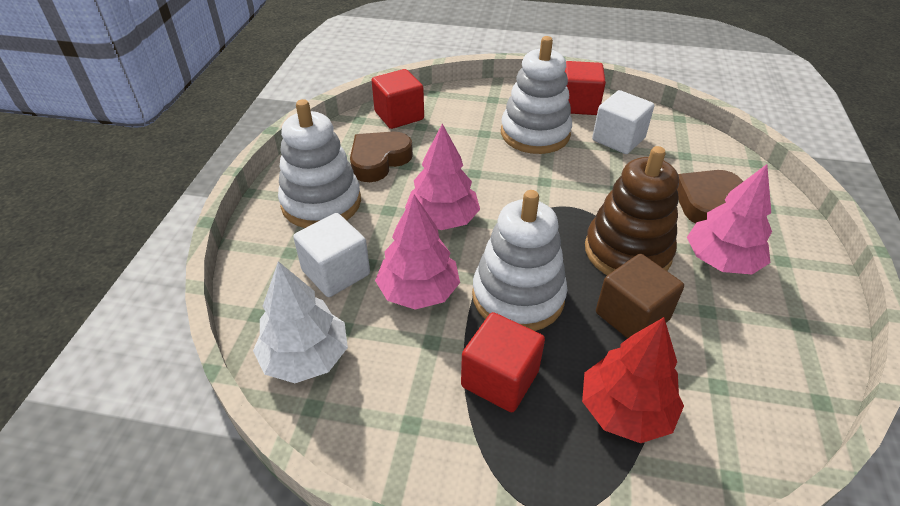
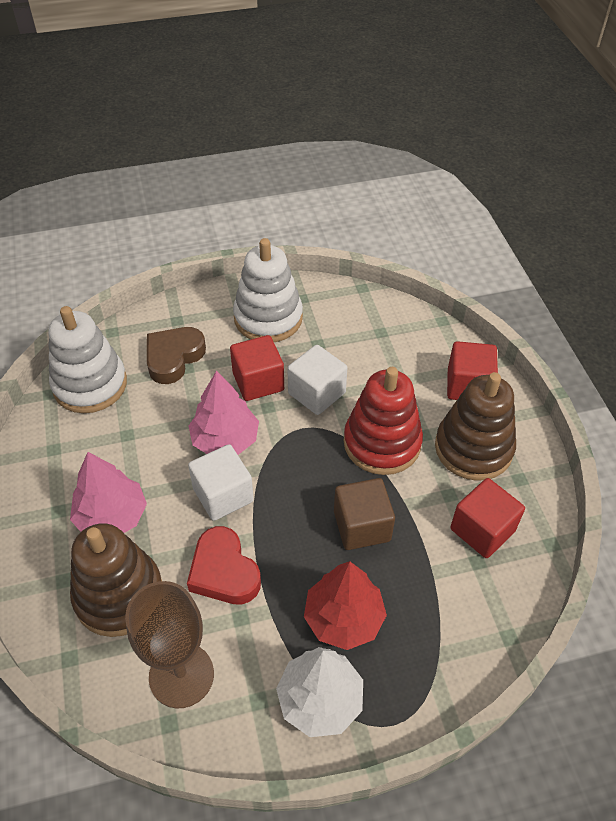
brown goblet: none = 0 -> [125,581,214,709] = 1
brown heart: [350,131,413,182] [677,170,743,224] = 2 -> [147,327,206,384] = 1
brown stacking toy: [585,146,679,275] = 1 -> [70,523,162,637] [435,372,516,481] = 2
pink tree: [375,195,460,310] [405,124,480,230] [687,164,772,274] = 3 -> [70,452,147,533] [188,371,259,455] = 2
red heart: none = 0 -> [187,526,261,604] = 1
red stacking toy: none = 0 -> [344,367,423,475] = 1
white stacking toy: [278,99,361,228] [472,190,567,331] [501,36,572,154] = 3 -> [48,306,127,413] [233,238,303,342] = 2

